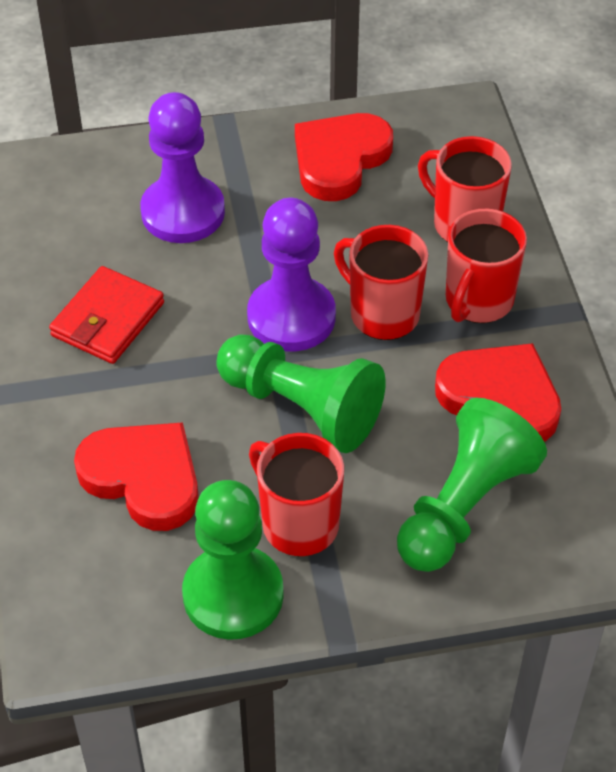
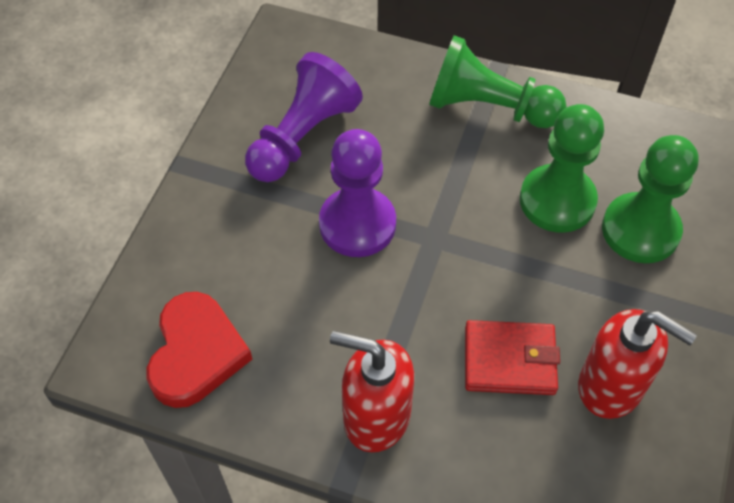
red heart: [74,422,199,531] [295,113,393,201] [435,343,561,442] = 3 -> [146,292,252,408] = 1
red mug: [249,433,344,556] [334,225,428,340] [418,136,512,242] [446,209,527,323] = 4 -> none = 0
red soap dispenser: none = 0 -> [330,331,414,452] [578,309,697,419] = 2

